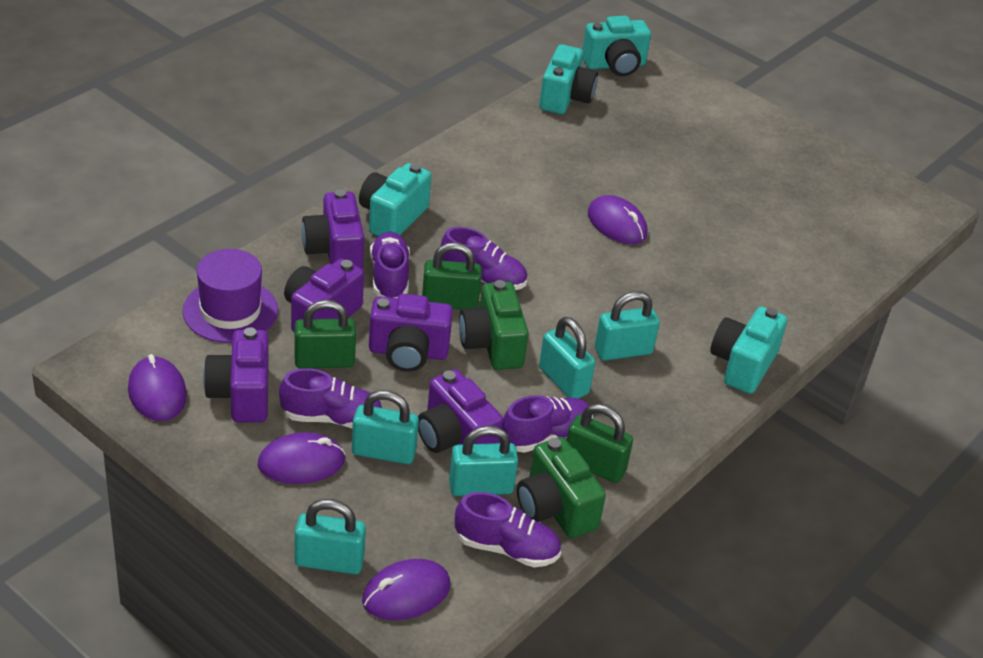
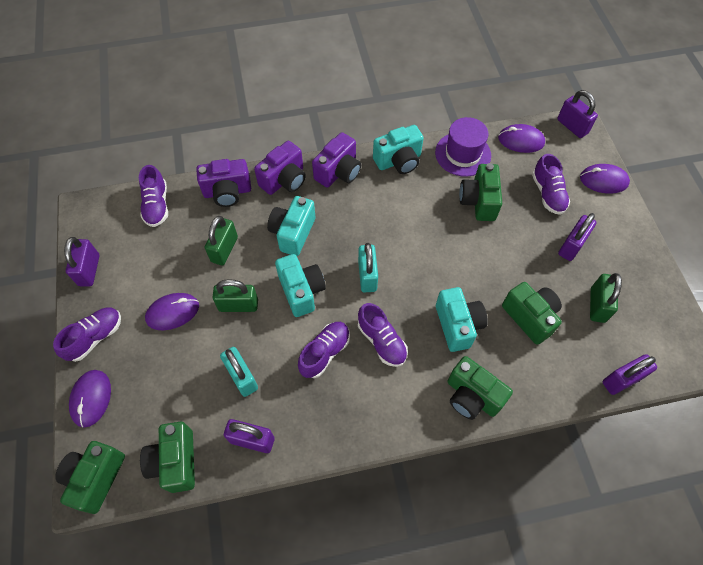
green camera: [459,280,529,370] [517,437,606,538] = 2 -> [55,441,125,514] [140,421,195,493] [448,356,513,420] [459,163,502,221] [502,282,562,345] = 5
purple camera: [203,327,269,422] [284,259,364,333] [302,189,364,269] [369,294,453,372] [418,369,503,453] = 5 -> [196,159,251,207] [254,141,306,195] [312,132,361,187] = 3
purple padlock: none = 0 -> [64,237,100,286] [224,419,275,453] [557,90,598,138] [558,213,597,261] [602,354,657,395] = 5
turquoise padlock: [294,499,366,574] [352,390,419,464] [449,425,518,496] [539,317,595,398] [595,291,660,361] = 5 -> [220,347,258,397] [358,243,378,293] = 2

